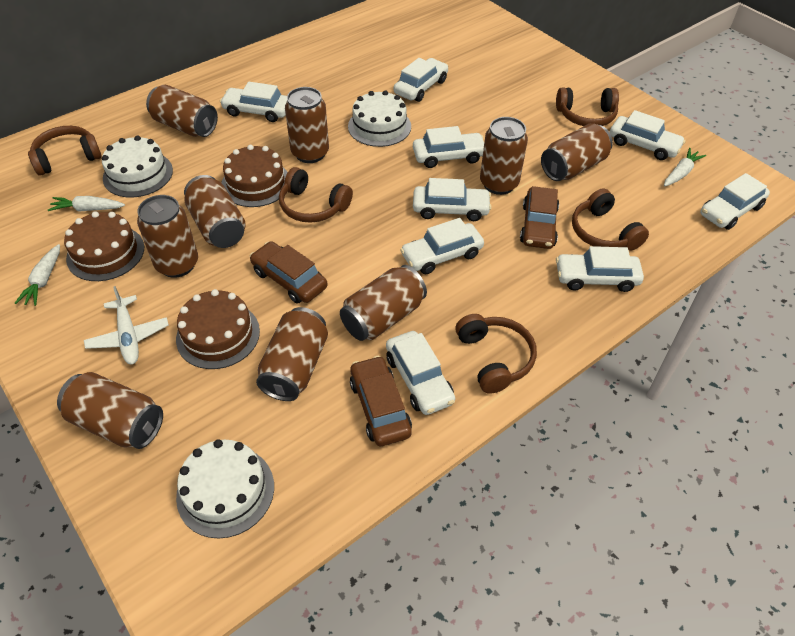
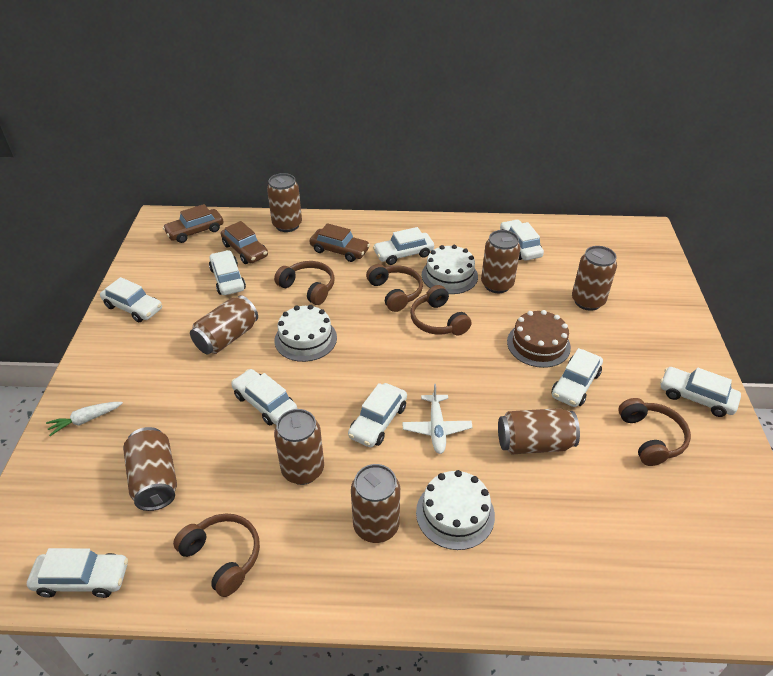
brown cake: [64,211,144,281] [176,289,260,369] [222,145,288,207] = 3 -> [507,310,571,368] = 1
brown can: [57,372,163,449] [137,195,198,278] [146,85,218,137] [184,175,246,248] [256,307,328,401] [285,87,329,163] [340,265,427,341] [480,117,528,195] [541,123,613,181] = 9 -> [123,427,177,511] [190,295,258,354] [267,173,302,232] [274,409,324,485] [351,464,400,543] [481,230,521,293] [498,408,580,454] [572,246,617,311] = 8
white carrot: [15,244,60,306] [48,196,125,212] [664,148,706,186] = 3 -> [46,402,123,436] = 1

